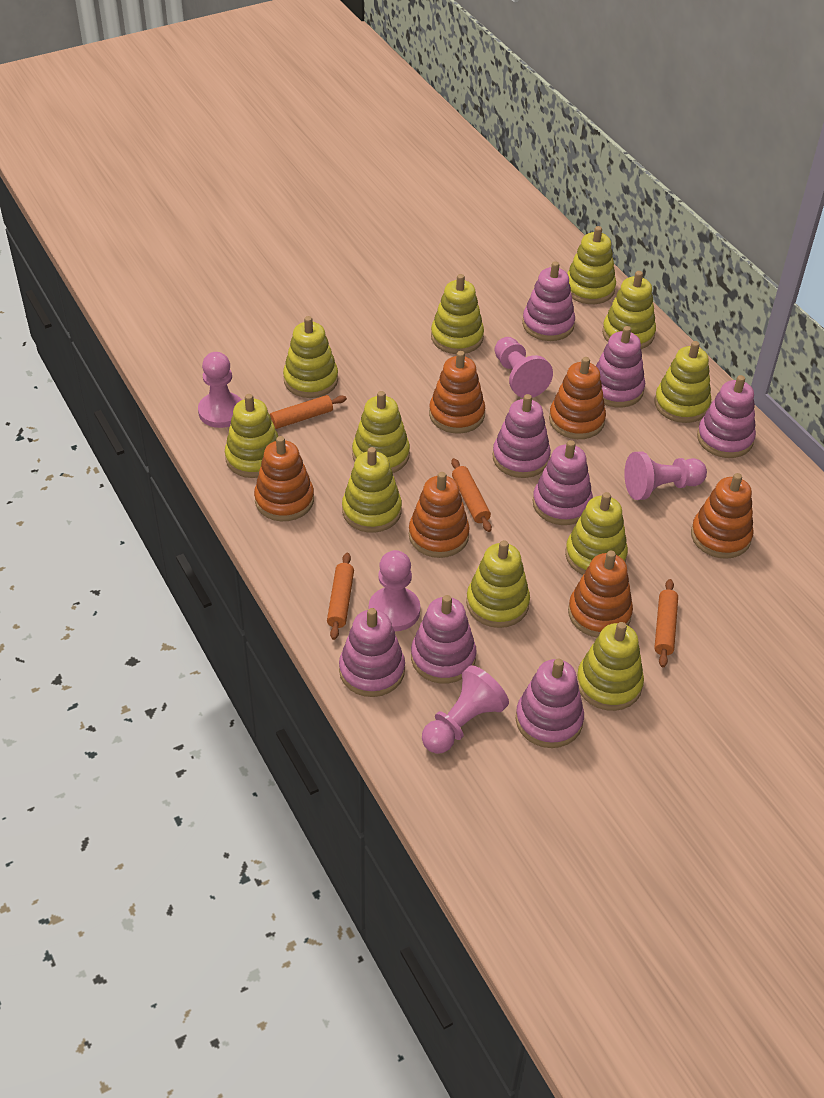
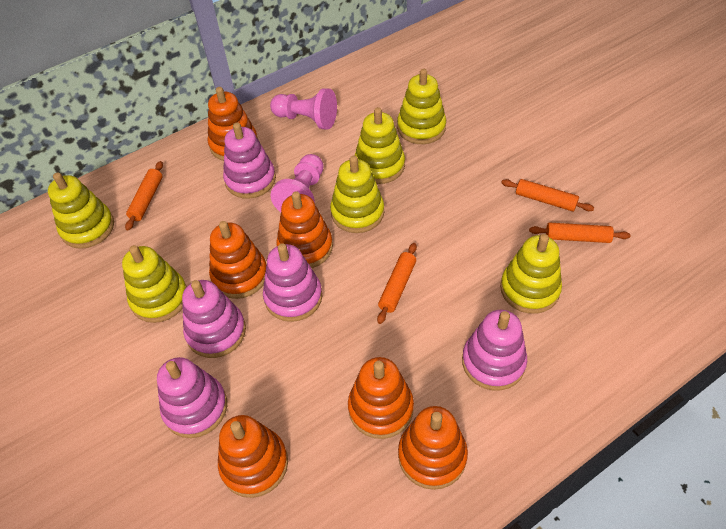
pink pawn: [198,352,242,428] [368,550,420,631] [422,665,509,754] [495,337,553,398] [624,452,707,500] = 5 -> [270,88,337,130] [270,154,324,212] = 2
pink stacking toy: [339,608,405,697] [411,595,477,684] [493,394,551,478] [516,659,584,748] [522,261,575,341] [533,440,593,525] [596,326,645,408] [697,375,756,458] = 8 -> [157,357,227,438] [182,280,246,358] [223,122,276,199] [263,243,322,322] [462,310,527,391] = 5
yellow stacking toy: [225,394,278,478] [283,316,338,398] [342,447,402,533] [352,391,410,473] [431,274,484,354] [466,540,530,628] [565,492,628,575] [567,226,616,304] [577,622,644,711] [602,271,656,349] [655,341,711,423] = 11 -> [48,172,114,249] [122,245,187,323] [330,156,384,233] [354,107,405,184] [397,69,446,144] [500,234,562,314] = 6

